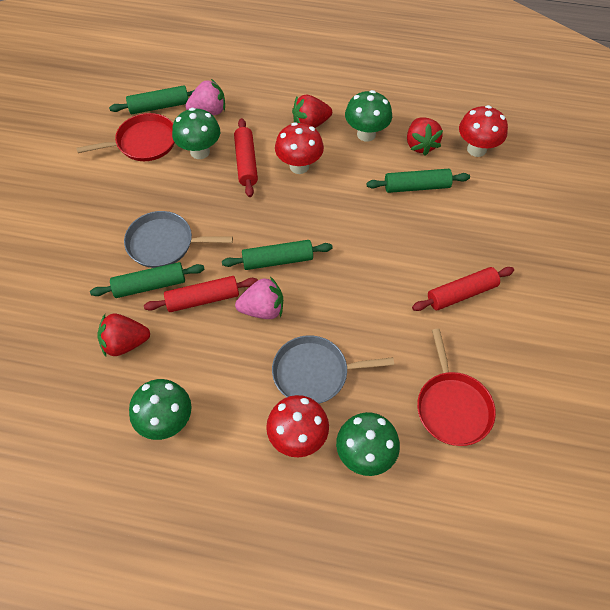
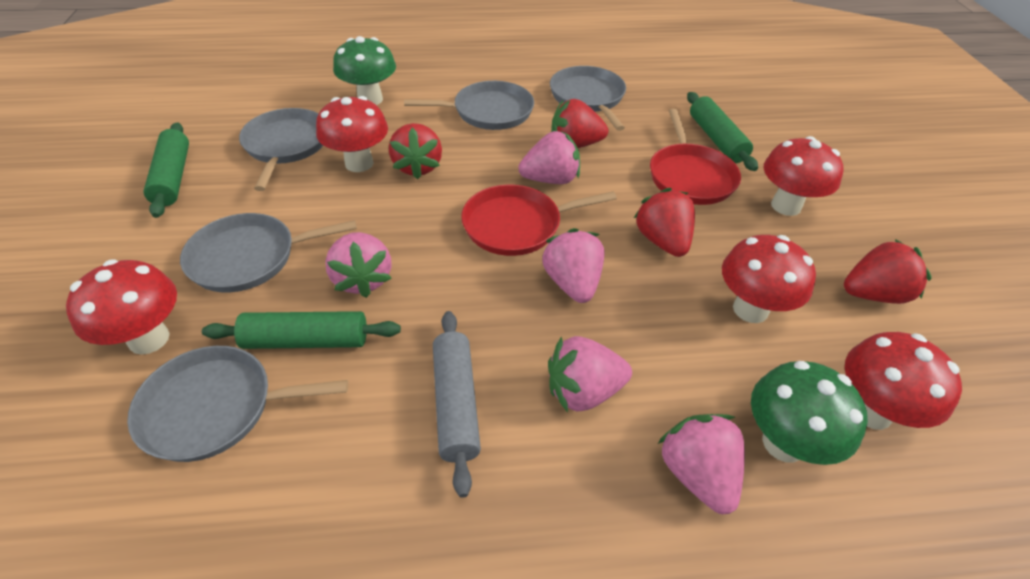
green mushroom: [129,379,192,440] [172,108,220,159] [336,412,400,476] [345,90,392,142] = 4 -> [333,36,396,105] [751,361,868,465] = 2
green rolling pin: [90,262,205,298] [109,85,194,114] [222,240,333,270] [367,169,470,193] = 4 -> [144,122,189,218] [202,311,401,349] [687,92,758,171] = 3
grey pan: [124,211,233,268] [272,335,394,404] = 2 -> [127,346,348,462] [180,213,357,292] [239,108,323,191] [404,81,534,130] [550,66,626,131] = 5
grey rolling pin: none = 0 -> [433,311,481,498] = 1
pink strawberry: [185,79,225,115] [235,276,283,319] = 2 -> [325,232,392,298] [518,131,580,184] [542,228,604,303] [548,336,632,413] [658,414,745,514] = 5
red mushroom: [266,395,329,457] [275,122,324,174] [459,105,508,157] = 3 -> [66,259,177,355] [316,96,388,172] [722,235,816,323] [764,136,844,216] [845,332,962,430] = 5
red rolling pin: [144,276,258,312] [234,118,258,197] [412,267,514,311] = 3 -> none = 0
red strawberry: [98,314,150,356] [292,95,332,128] [407,118,443,156] = 3 -> [389,123,442,179] [551,99,608,148] [634,188,695,257] [844,239,931,304] = 4

